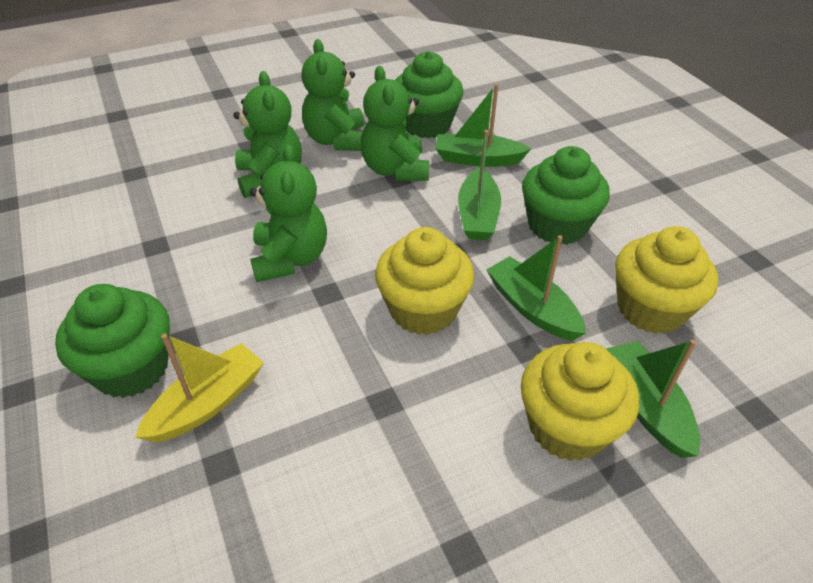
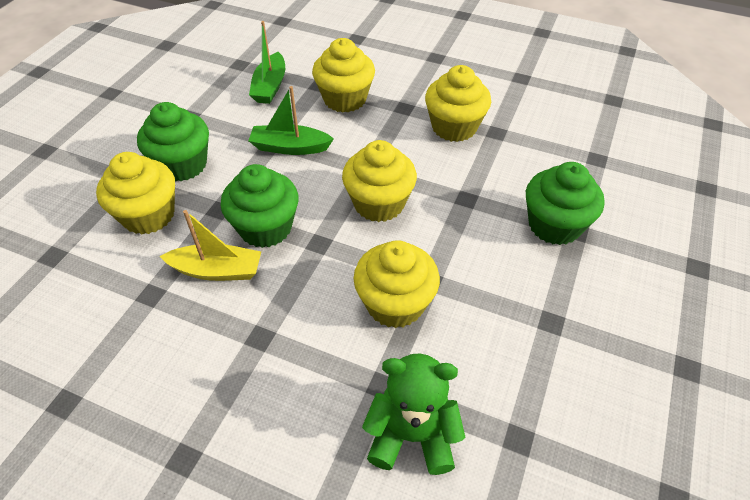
green boat: [435,84,532,167] [458,130,501,240] [486,235,586,341] [606,339,700,458] = 4 -> [248,86,334,155] [249,21,285,104] = 2
green teddy bear: [234,71,302,198] [250,144,327,282] [301,39,364,151] [360,66,429,181] = 4 -> [362,354,465,475] = 1
yellow cupcake: [375,227,474,335] [521,342,639,461] [615,226,718,334] = 3 -> [96,152,175,234] [312,38,375,112] [342,140,417,222] [354,240,440,328] [425,65,491,142] = 5

